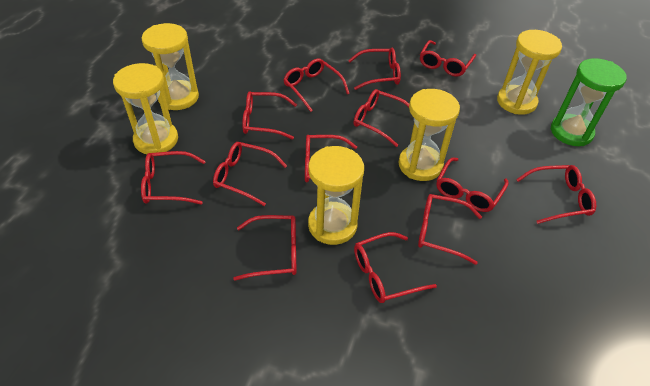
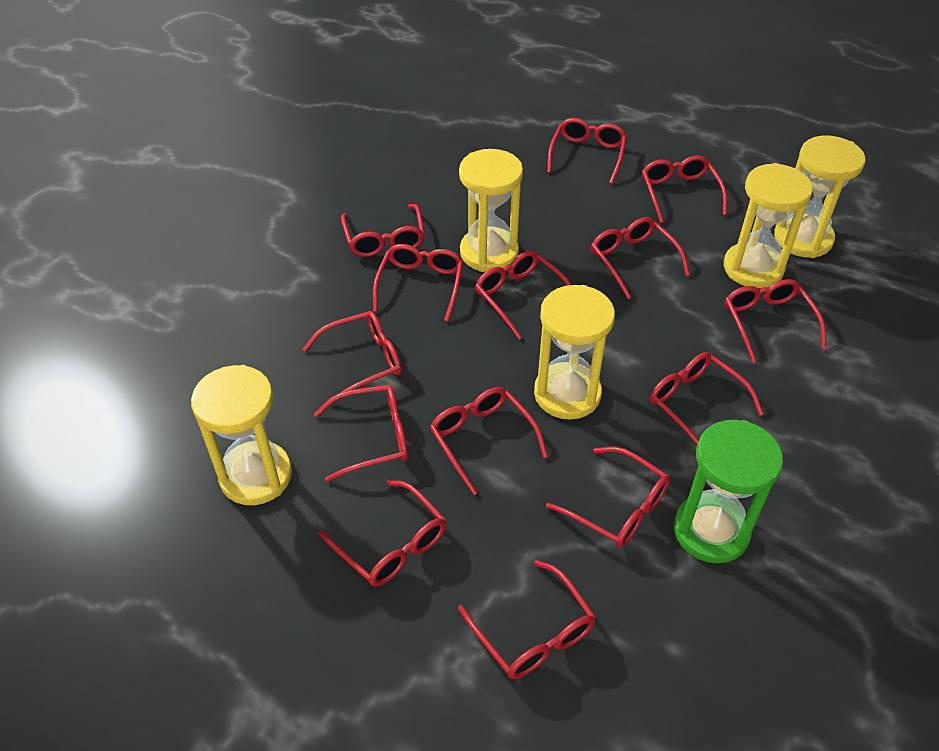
red glasses: [141,151,206,205] [213,142,287,206] [233,215,297,281] [242,91,297,140] [283,58,350,112] [305,135,357,182] [348,48,401,90] [354,89,409,147] [354,232,437,303] [418,194,482,265] [420,40,476,77] [436,158,509,212] [516,165,596,224] = 13 -> [302,311,402,405] [314,385,408,482] [319,480,446,586] [341,204,425,257] [373,244,464,322] [430,387,548,495] [458,560,596,679] [475,250,571,339] [546,447,670,548] [547,118,627,184] [591,217,690,299] [642,155,727,223] [650,352,764,445] [725,279,826,363] = 14

